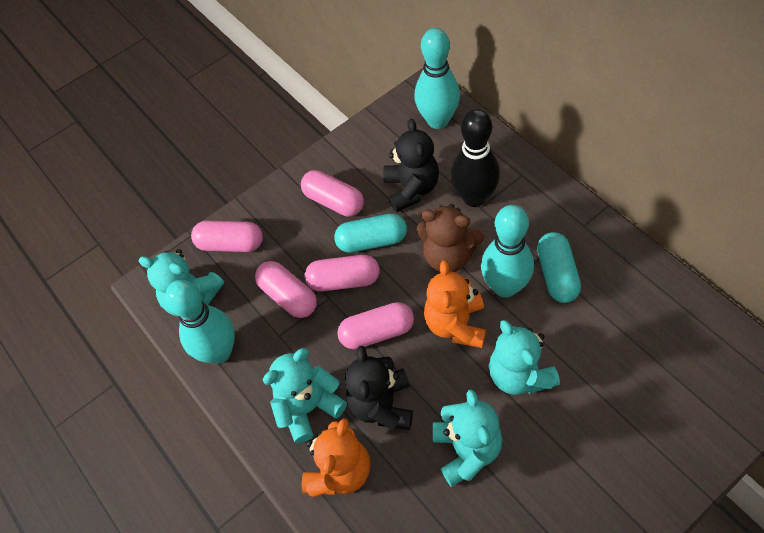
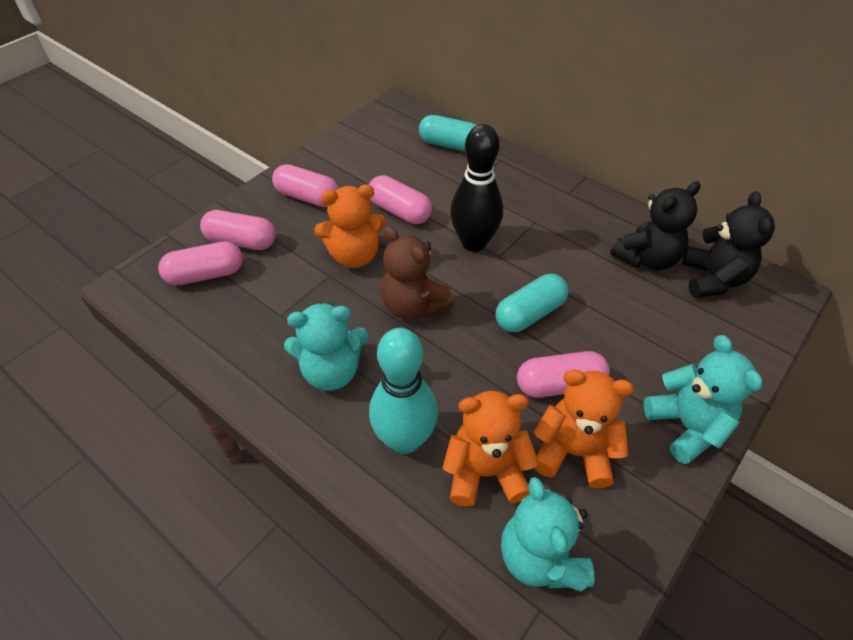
orange teddy bear: [302,418,370,497] [424,260,486,348] = 2 -> [314,184,386,268] [442,391,539,507] [533,370,634,488] = 3
turquoise bowling pin: [165,280,235,364] [414,28,460,129] [481,205,534,297] = 3 -> [369,328,438,454] = 1
turquoise teddy bear: [138,249,224,317] [263,348,347,444] [433,389,502,487] [489,320,560,395] = 4 -> [284,302,368,391] [501,477,594,591] [644,335,762,464] = 3

